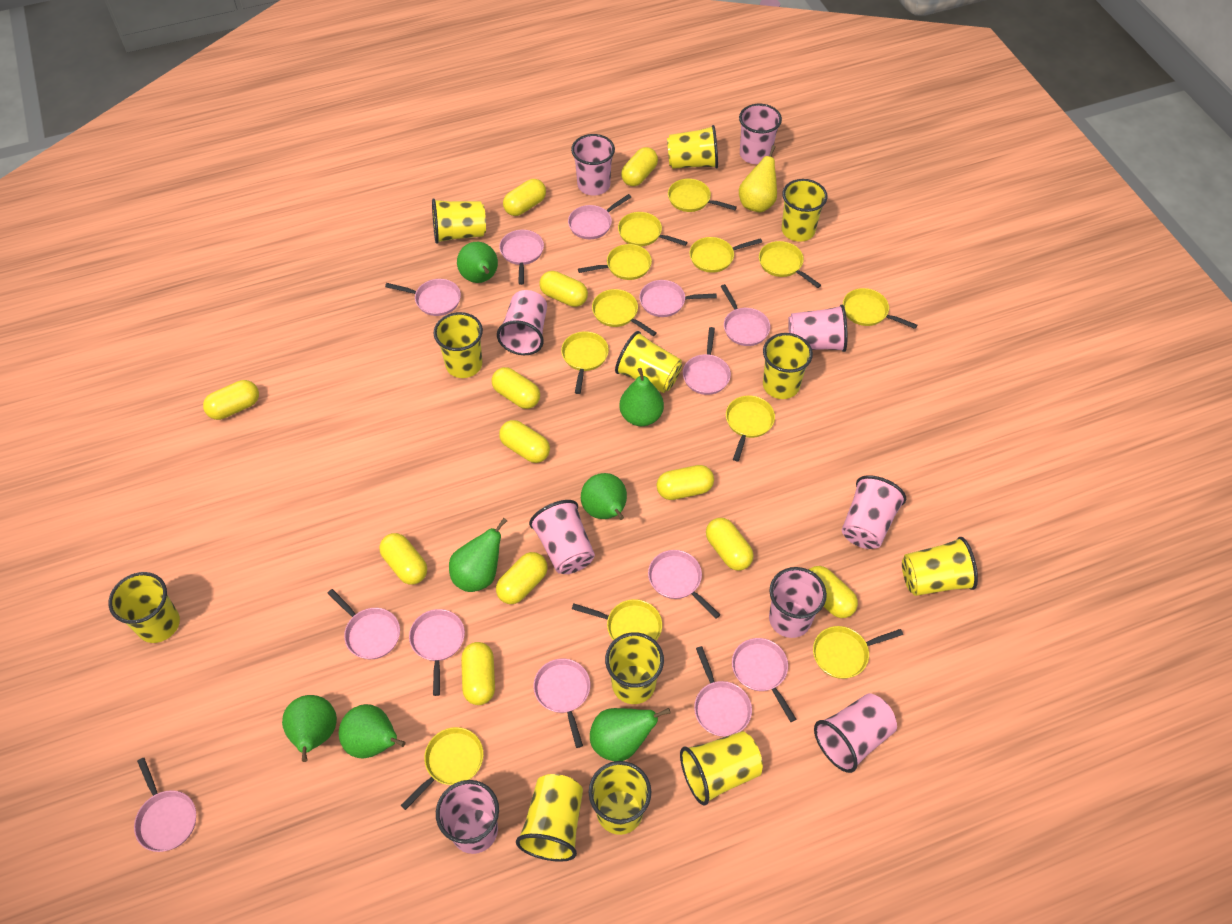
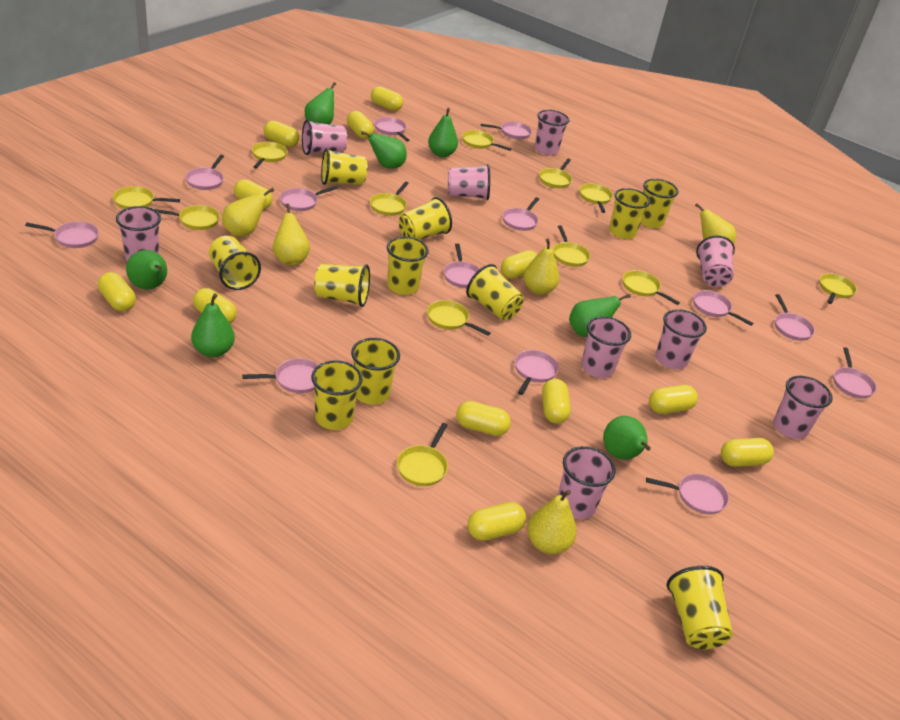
yellow cup: [109,572,180,643] [432,198,486,244] [434,312,483,378] [516,774,583,862] [589,761,651,835] [605,632,664,704] [615,331,682,393] [667,125,718,169] [680,731,763,806] [763,333,813,399] [782,179,827,242] [902,537,978,596] = 12 -> [209,236,261,290] [311,360,363,430] [314,264,370,307] [321,148,367,185] [351,338,400,405] [387,237,429,295] [399,197,452,240] [466,264,524,320] [609,188,651,239] [641,179,679,228] [667,566,733,649] = 11
yellow pear: [739,145,777,212] = 1 -> [222,188,274,236] [273,204,310,265] [523,238,560,295] [527,489,577,554] [695,203,736,244] = 5

